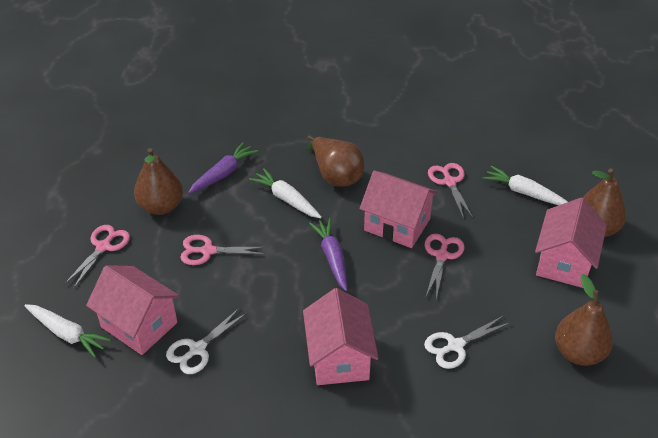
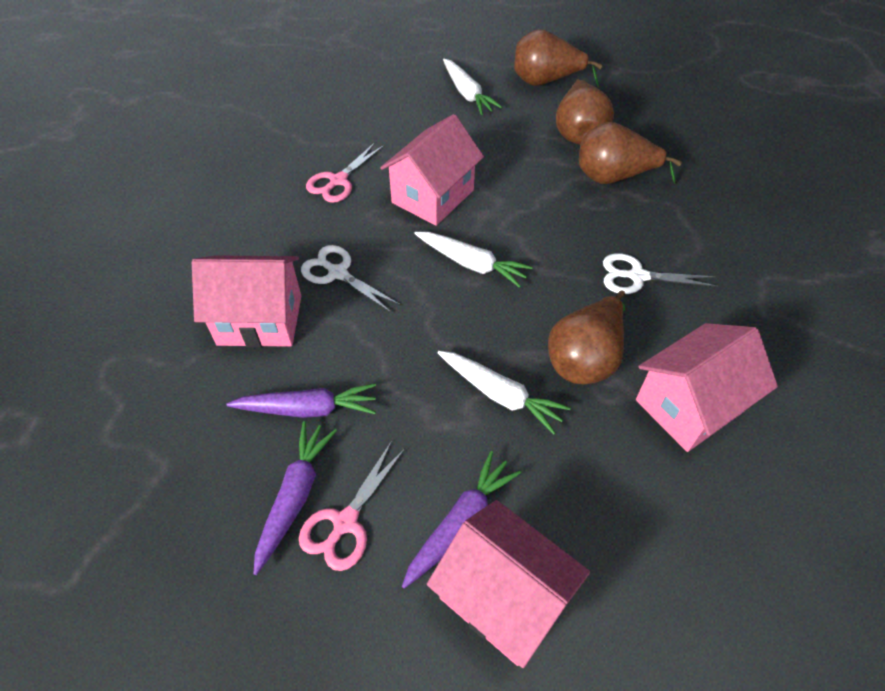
pink scissors: [64,225,130,289] [180,235,266,265] [425,234,465,300] [428,163,473,219] = 4 -> [299,441,406,571] [306,142,385,203] = 2
purple carrot: [188,142,258,194] [309,218,347,291] = 2 -> [226,383,376,418] [254,421,337,575] [402,451,521,589] = 3

